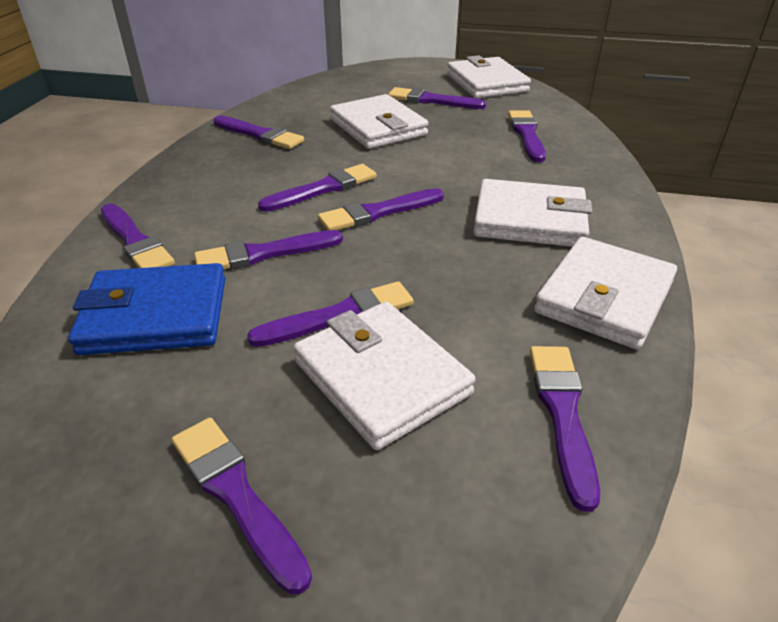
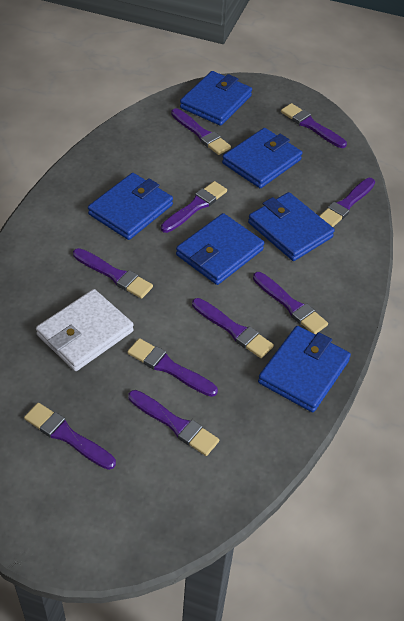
blue wallet: [68,263,225,355] = 1 -> [88,173,173,240] [176,213,264,285] [180,71,252,126] [222,128,302,188] [248,192,335,261] [258,326,351,412] = 6
white wallet: [293,302,475,450] [330,94,428,149] [447,55,531,98] [474,179,592,247] [534,237,677,349] = 5 -> [36,289,134,371] = 1

